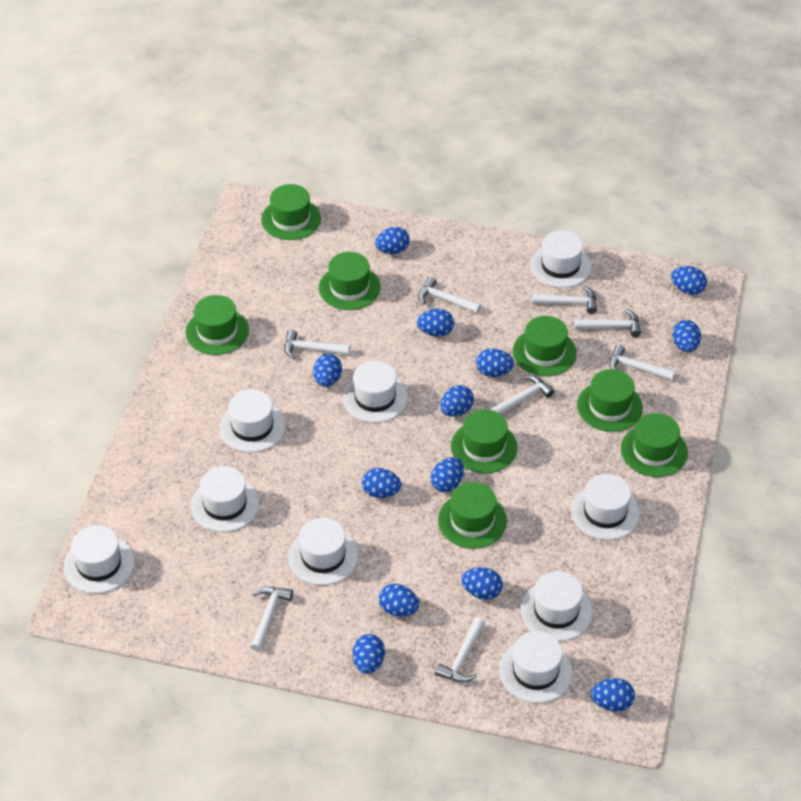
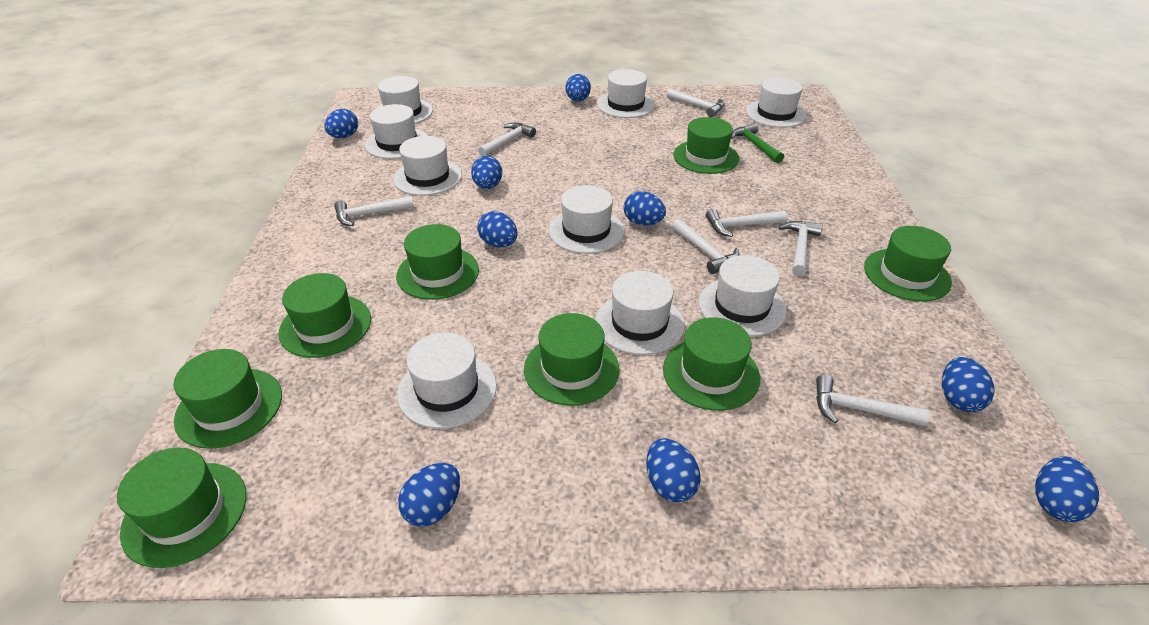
blue egg: [313,354,342,387] [353,634,385,674] [362,468,401,498] [375,227,410,254] [379,584,419,617] [417,309,454,337] [431,457,464,492] [440,385,474,417] [461,567,503,600] [476,349,514,377] [591,678,635,712] [671,266,707,295] [672,320,701,352] = 13 -> [324,109,358,138] [398,463,460,527] [471,156,502,189] [477,211,518,247] [566,74,591,101] [624,191,666,225] [646,438,701,502] [942,357,994,412] [1035,456,1099,522] = 9
green hammer: none = 0 -> [731,123,784,163] = 1
white hammer: [251,587,293,652] [285,330,350,359] [419,276,481,314] [435,617,485,682] [490,375,554,414] [532,286,597,314] [574,309,641,337] [609,344,676,381] = 8 -> [334,195,414,226] [478,123,536,156] [667,88,725,117] [672,219,739,274] [706,209,788,237] [778,221,823,276] [816,375,930,426] = 7

